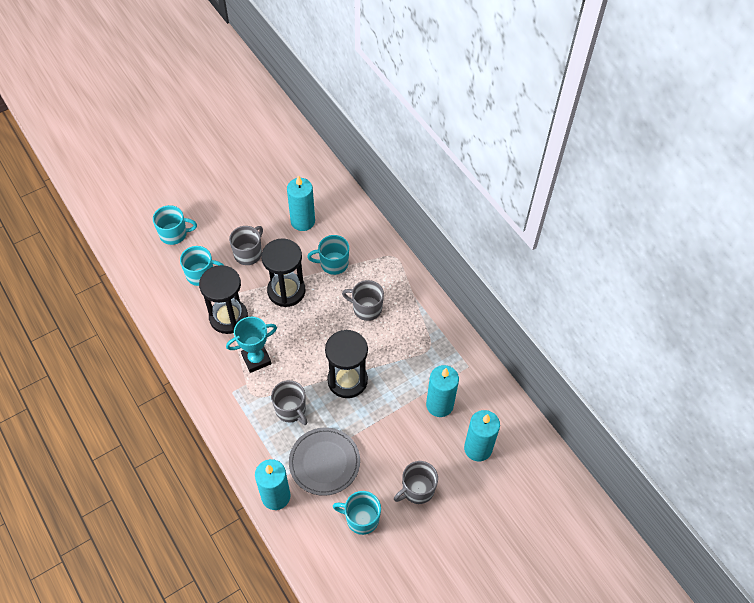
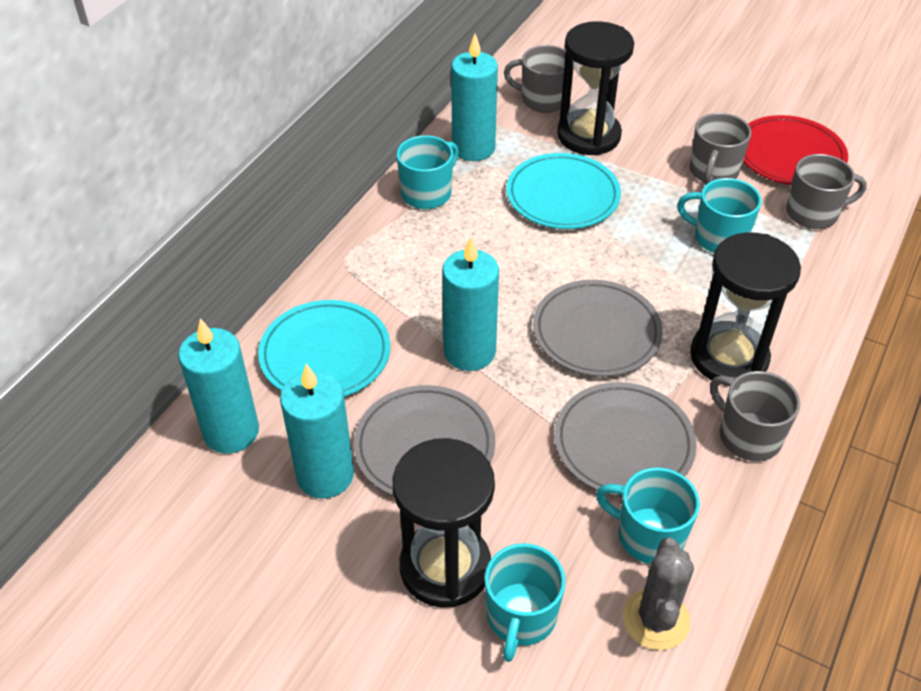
grey cactus: none = 0 -> [623,538,694,650] = 1
grey plate: [289,427,360,496] = 1 -> [353,385,495,496] [533,280,663,377] [554,382,697,497] = 3
red plate: none = 0 -> [743,115,848,185] = 1
turquoise plate: none = 0 -> [258,300,390,397] [506,153,621,229] = 2
turquoise trophy: [226,317,277,373] = 1 -> none = 0

